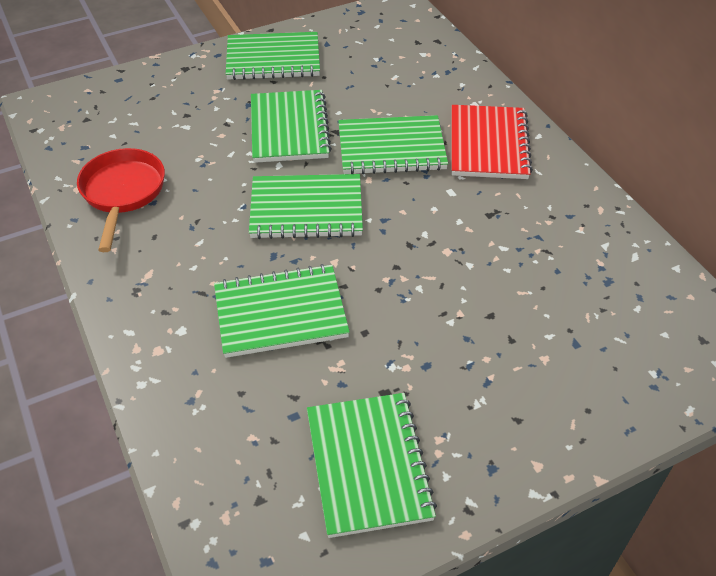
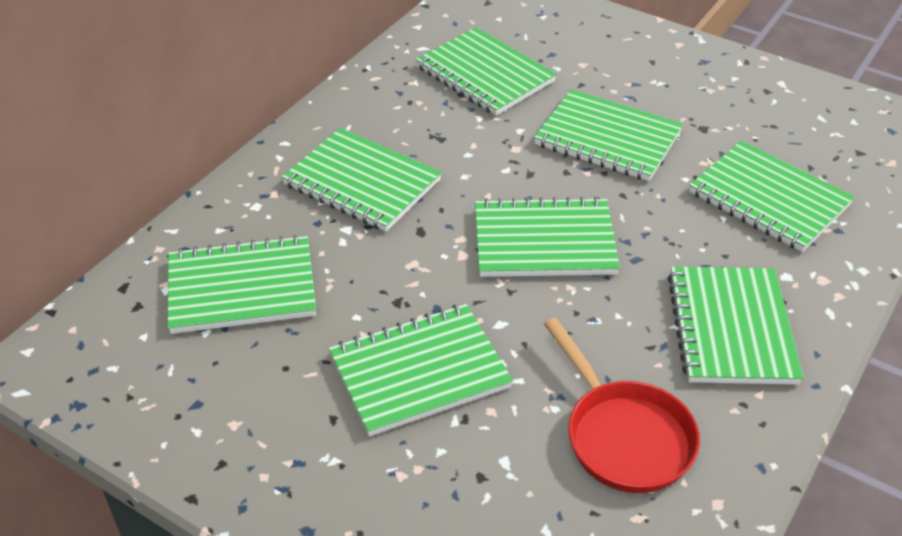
green notebook: [214,264,350,358] [226,32,320,80] [249,174,363,239] [251,90,332,163] [307,393,437,538] [338,115,448,174] = 6 -> [167,235,316,334] [282,128,442,232] [329,304,513,436] [416,27,557,116] [475,197,620,277] [534,89,683,181] [668,267,803,385] [689,141,854,252] = 8
red notebook: [451,105,533,179] = 1 -> none = 0

